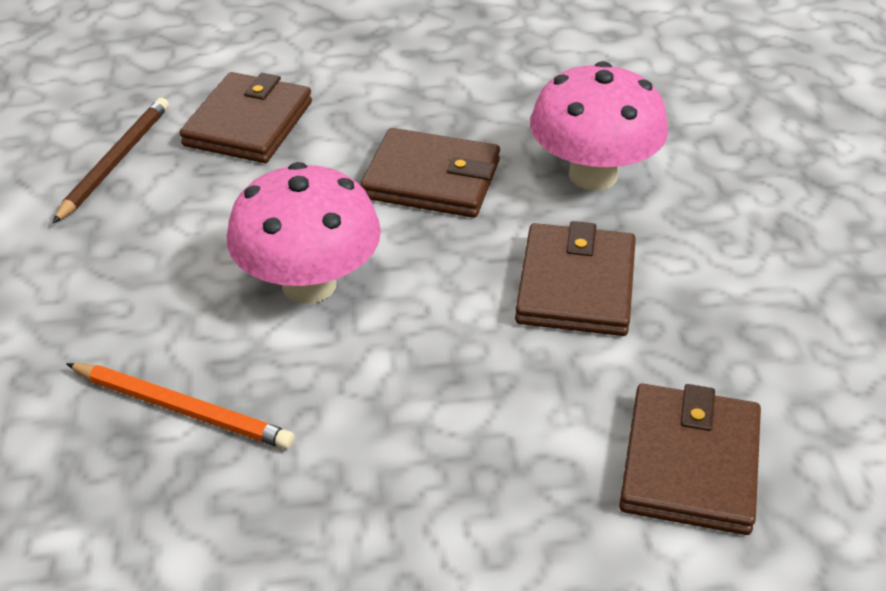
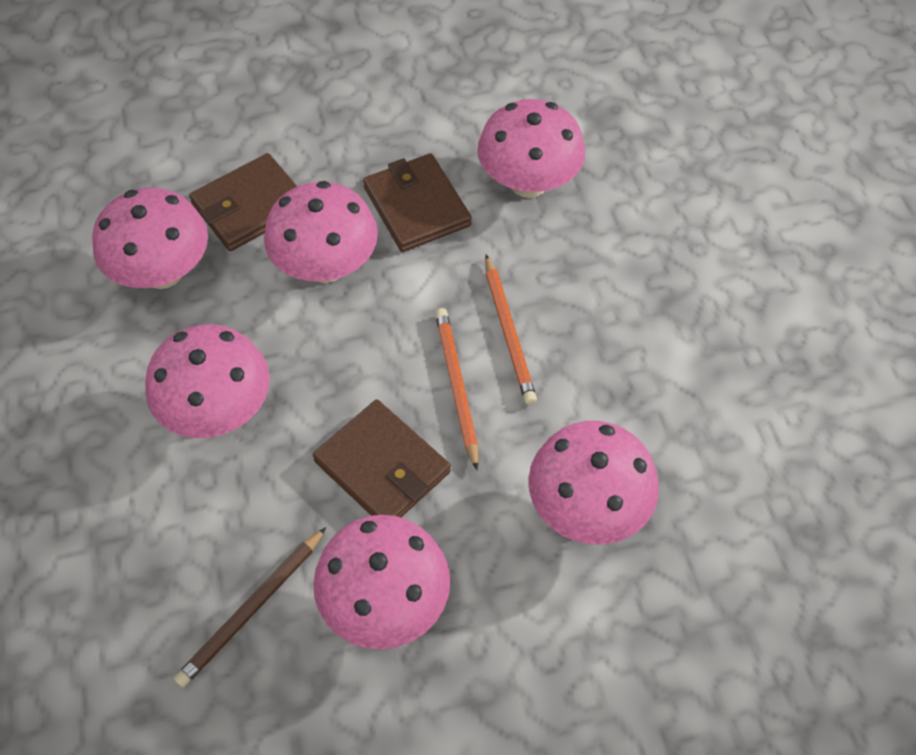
brown wallet: [180,72,312,163] [360,128,500,218] [515,221,636,336] [619,384,761,535] = 4 -> [189,153,297,251] [313,400,451,517] [363,153,472,252] = 3
orange pencil: [66,363,295,449] = 1 -> [435,308,478,470] [485,255,537,405] = 2
pink mushroom: [227,162,381,303] [530,61,669,191] = 2 -> [92,188,208,289] [145,324,270,438] [264,181,378,283] [313,515,450,649] [477,99,585,198] [528,421,659,545] = 6

